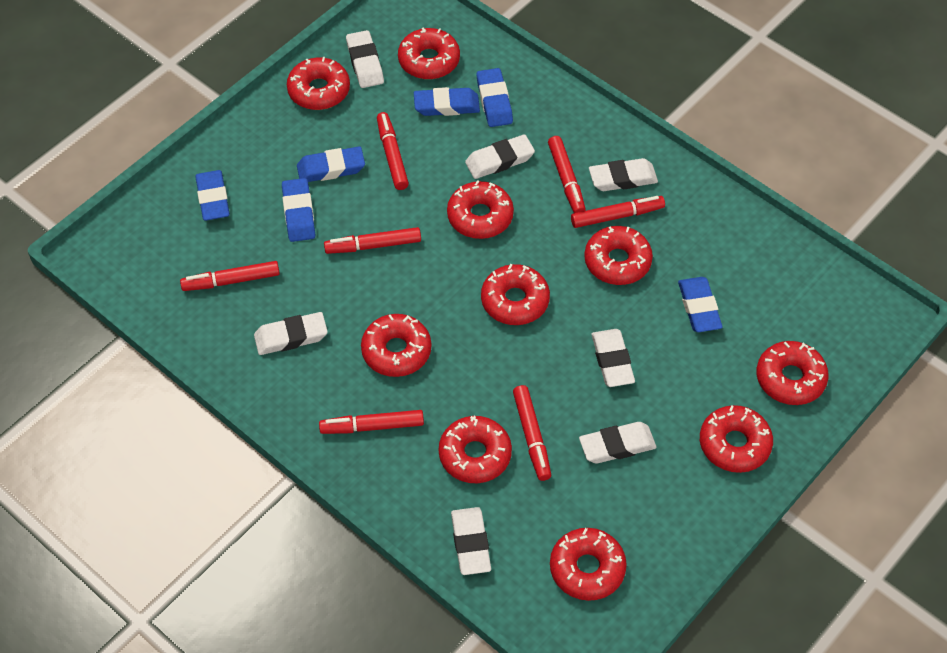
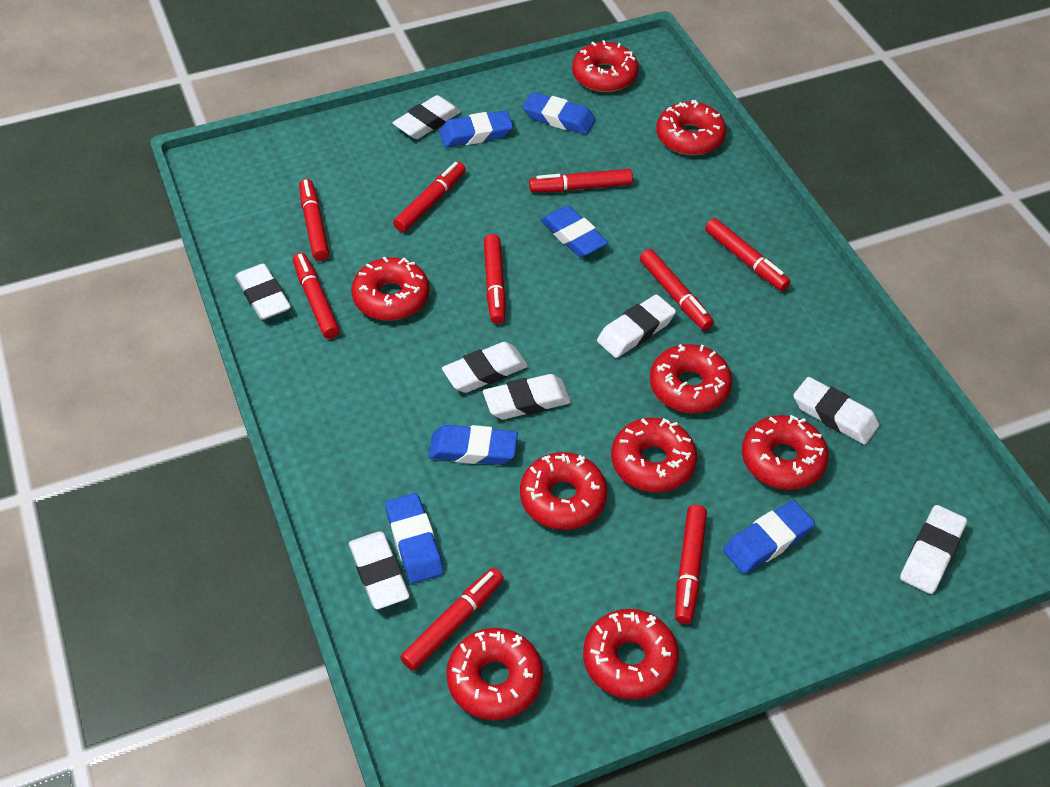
red donut: [287,57,350,110] [361,314,431,377] [398,27,460,79] [439,416,512,483] [447,180,514,239] [481,264,550,325] [550,528,627,601] [584,226,653,285] [700,405,773,473] [756,341,829,405] = 10 -> [351,257,429,321] [446,628,543,720] [520,452,607,530] [572,40,639,92] [583,609,679,700] [611,418,697,492] [650,344,732,413] [656,100,726,155] [742,415,828,490] = 9
red marker: [180,261,280,291] [319,410,424,434] [324,227,421,254] [377,112,409,190] [513,385,551,481] [548,136,586,213] [571,196,665,228] = 7 -> [293,252,340,339] [299,179,329,261] [393,161,466,232] [400,568,504,671] [484,234,506,324] [529,169,633,192] [640,249,714,330] [675,505,707,624] [705,218,791,291] = 9
white eraser: [254,312,328,355] [346,30,384,88] [451,507,491,575] [465,134,535,179] [579,422,657,464] [589,158,658,191] [592,329,635,387] = 7 -> [235,264,291,320] [349,531,410,609] [392,95,461,139] [442,342,528,393] [483,374,571,419] [597,294,676,358] [793,377,879,445] [900,505,967,594] = 8

